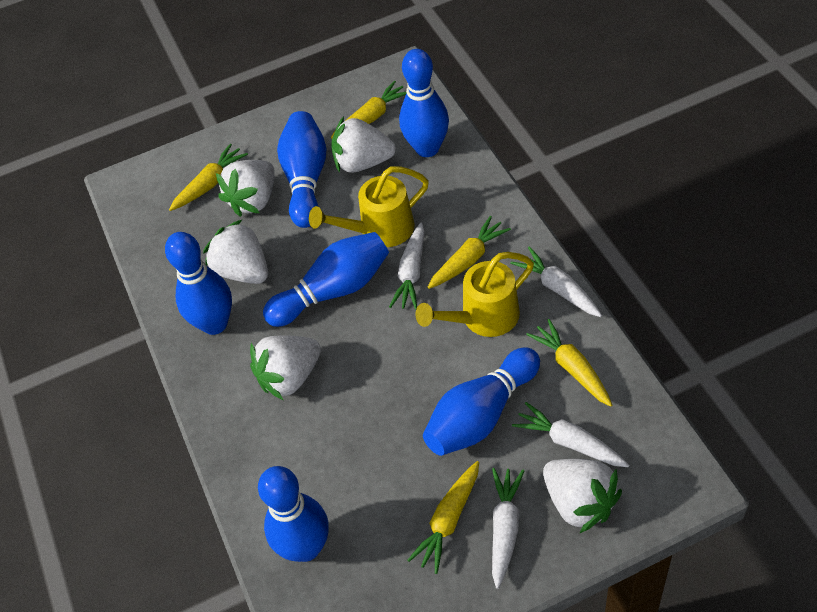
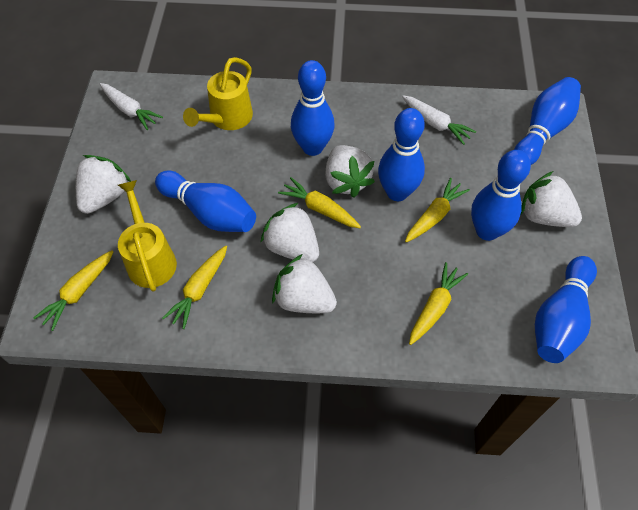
white carrot: [389,222,425,310] [492,468,524,589] [510,246,602,317] [512,402,629,467] = 4 -> [100,83,163,130] [402,95,476,145] = 2

